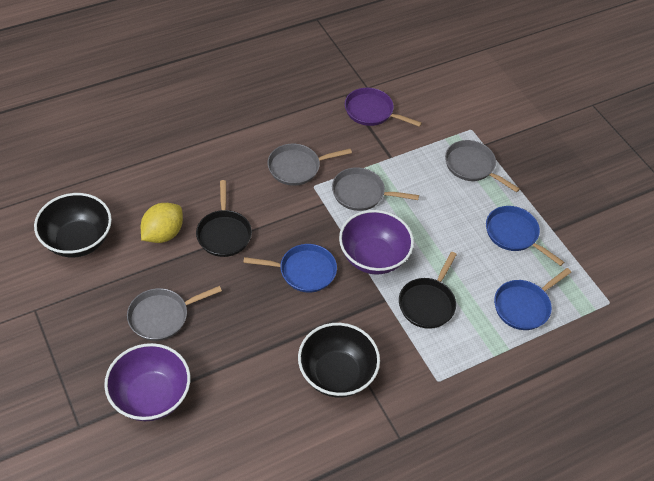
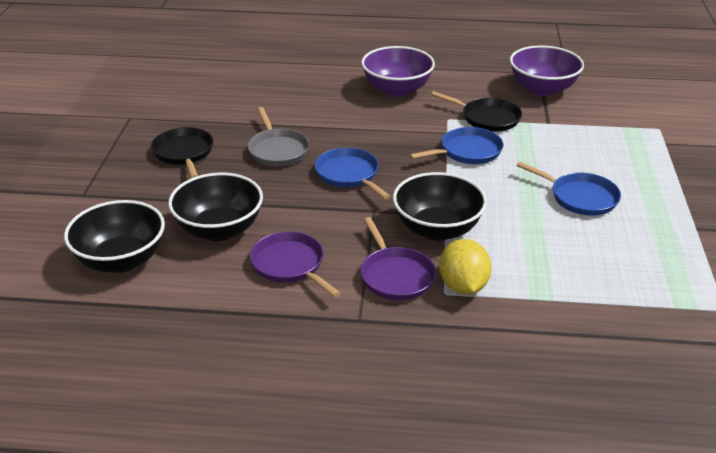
black bowl: [34,193,112,258] [298,323,380,398] = 2 -> [64,200,165,273] [168,173,263,241] [393,172,487,241] = 3
grey pan: [127,286,222,341] [268,144,352,186] [332,167,419,211] [445,140,520,192] = 4 -> [248,107,310,166] = 1
purple pan: [345,88,422,127] = 1 -> [250,231,341,298] [361,217,436,300] = 2

